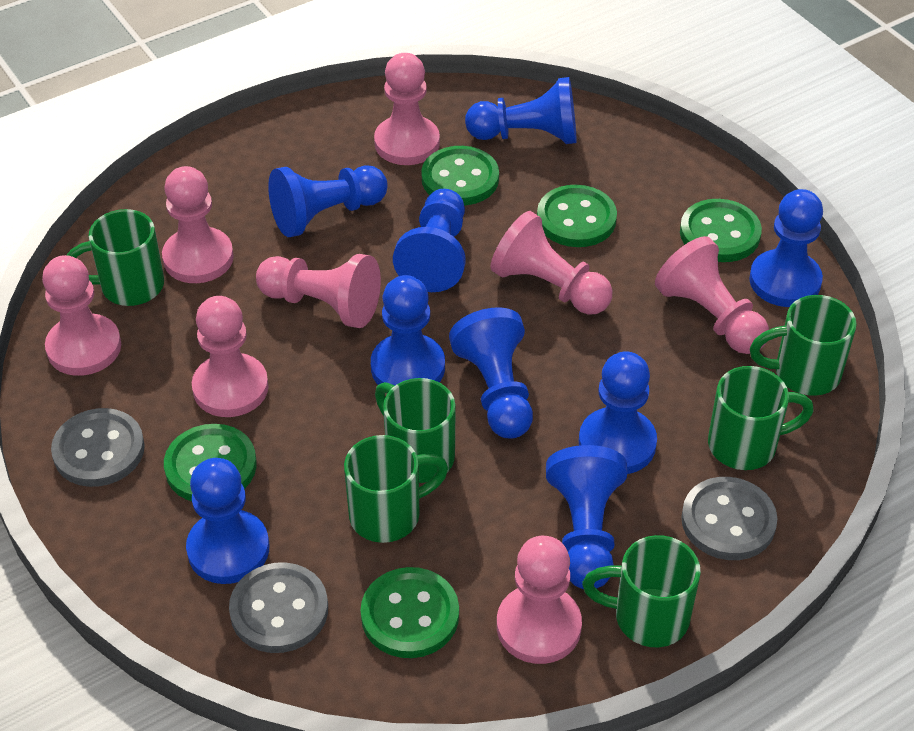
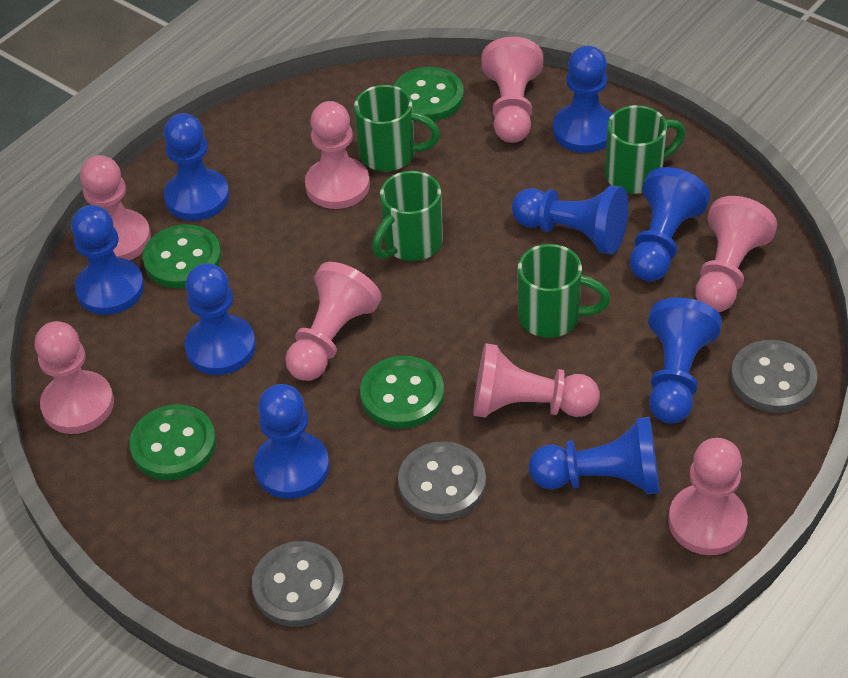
green button: [164,424,257,501] [361,567,459,658] [421,146,499,205] [537,185,617,247] [680,199,762,262] = 5 -> [129,404,216,480] [143,224,222,288] [360,356,444,429] [394,67,464,121] = 4
green mug: [67,209,164,306] [344,435,448,543] [375,378,456,483] [582,535,701,647] [708,366,814,470] [750,295,857,396] = 6 -> [354,85,440,171] [372,171,443,261] [518,244,611,338] [605,105,685,194] = 4

